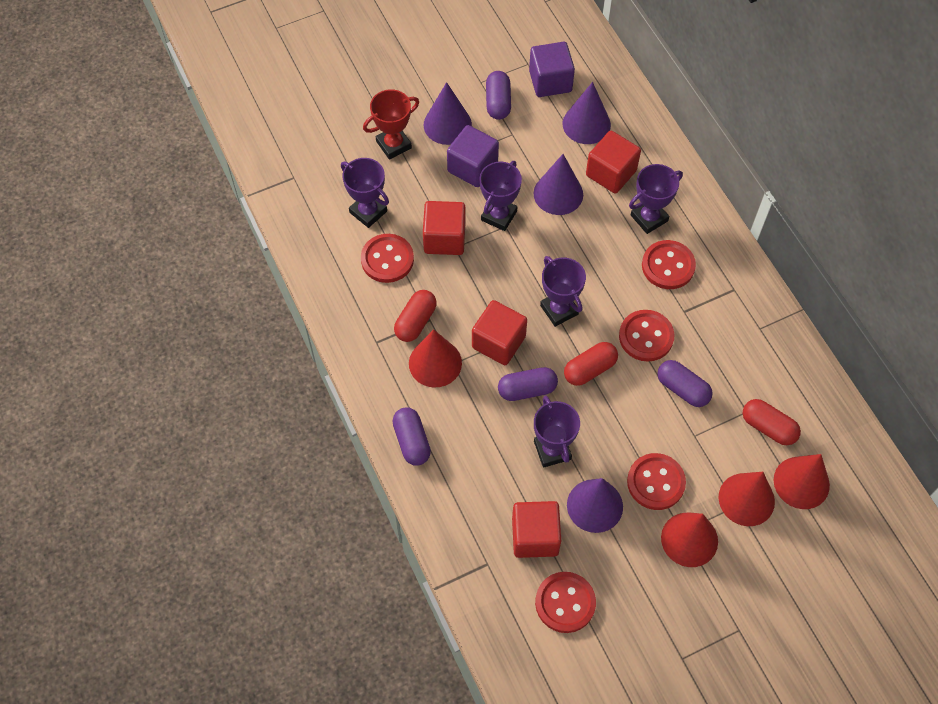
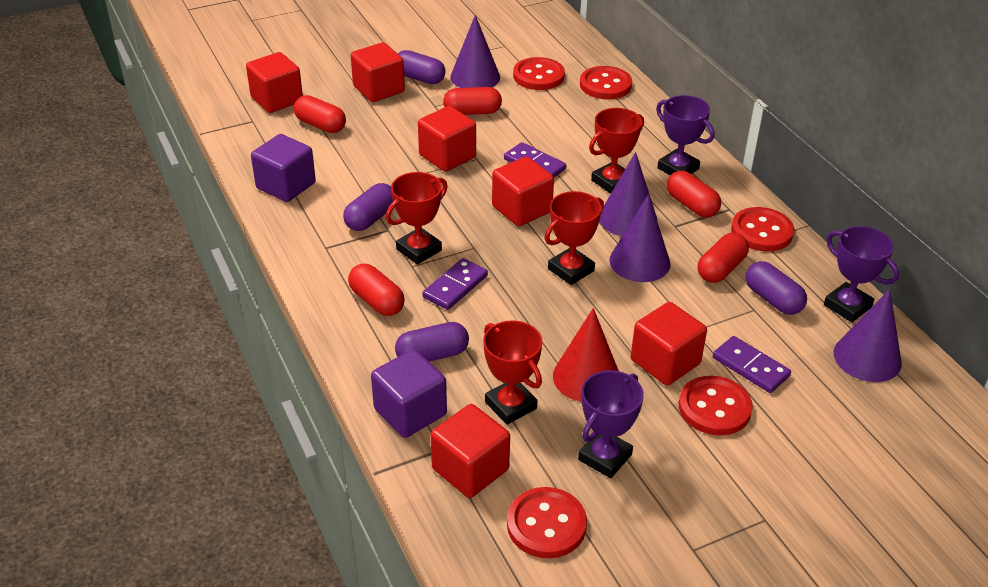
purple domino: none = 0 -> [423,258,488,310] [504,142,566,178] [713,336,791,393] = 3
purple trophy: [341,158,389,228] [479,161,522,231] [534,395,580,468] [540,256,586,327] [629,164,683,234] = 5 -> [578,370,644,478] [656,95,715,175] [824,226,899,322] = 3
red capsule: [394,290,437,342] [564,342,618,386] [742,399,801,445] = 3 -> [294,95,346,133] [348,264,405,316] [443,87,502,115] [667,171,721,217] [698,233,749,283] = 5
red cone: [409,329,462,388] [661,513,718,567] [719,472,775,526] [774,454,830,509] = 4 -> [553,308,619,402] = 1
red cube: [423,201,465,255] [472,300,527,365] [512,501,561,558] [586,131,641,194] = 4 -> [246,52,303,113] [351,42,405,102] [418,106,476,172] [431,404,510,498] [492,156,554,226] [631,302,707,386] = 6
red trophy: [363,89,419,160] = 1 -> [386,172,448,264] [483,320,542,425] [544,191,604,285] [589,108,644,194] = 4

